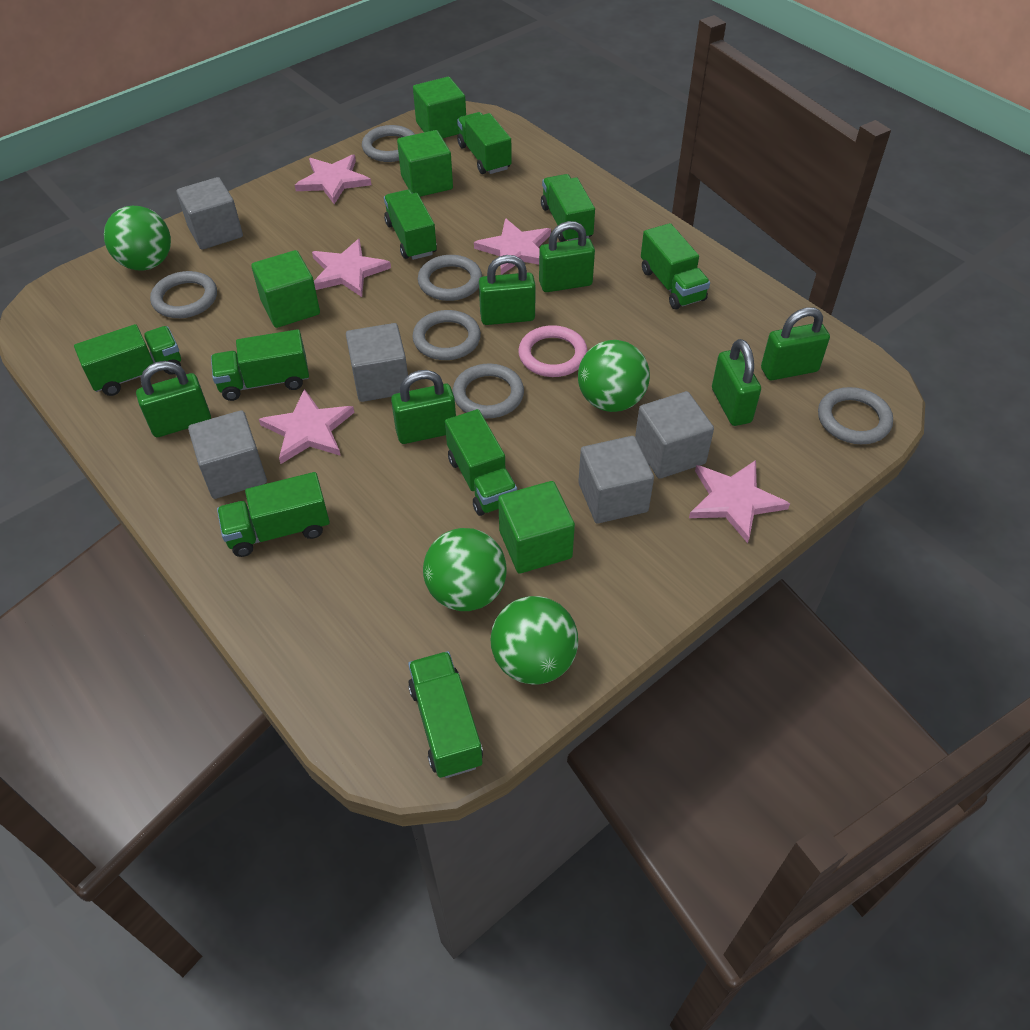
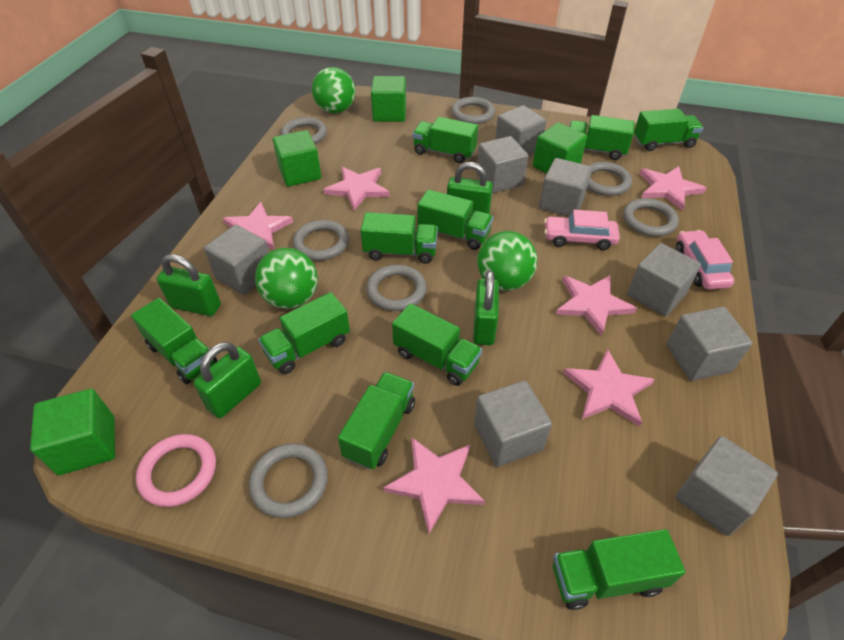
green ball: [104,206,171,271] [423,528,507,611] [491,596,578,685] [578,340,650,412] = 4 -> [255,248,318,309] [312,67,355,113] [477,231,537,291] = 3
green padlock: [136,361,211,437] [391,370,456,444] [479,255,536,325] [539,221,595,292] [712,339,761,426] [761,307,830,380] = 6 -> [157,254,221,316] [193,342,261,418] [447,162,493,214] [473,270,499,345] = 4
green truck: [74,324,181,396] [211,329,309,401] [217,472,330,557] [384,190,437,260] [408,651,483,778] [445,409,517,516] [457,112,512,174] [541,174,595,242] [641,223,710,309] = 9 -> [131,298,217,384] [258,292,350,374] [338,372,415,470] [361,212,438,264] [392,303,482,386] [413,117,478,163] [417,189,493,250] [553,529,685,610] [569,115,635,160] [634,109,703,151] = 10
grey cube: [176,177,243,250] [188,410,267,499] [346,323,410,402] [578,436,654,523] [635,391,714,479] = 5 -> [204,225,269,295] [474,381,552,467] [476,136,528,193] [495,105,546,155] [539,158,592,217] [627,243,701,316] [666,307,752,381] [675,436,778,536] = 8
grey ring: [150,271,217,318] [362,125,415,162] [412,310,481,360] [418,255,482,301] [453,363,524,418] [818,387,893,444] = 6 -> [249,443,328,518] [281,117,327,144] [293,220,349,261] [366,265,427,311] [451,97,495,124] [587,162,632,196] [623,198,679,237] = 7
pink car: none = 0 -> [544,210,620,250] [676,230,734,290] = 2
pink star: [259,389,354,464] [295,155,371,204] [312,239,391,297] [474,218,551,275] [689,460,790,543] = 5 -> [223,202,293,250] [324,167,390,210] [383,438,485,534] [556,275,637,336] [563,349,655,427] [640,166,706,211] = 6

